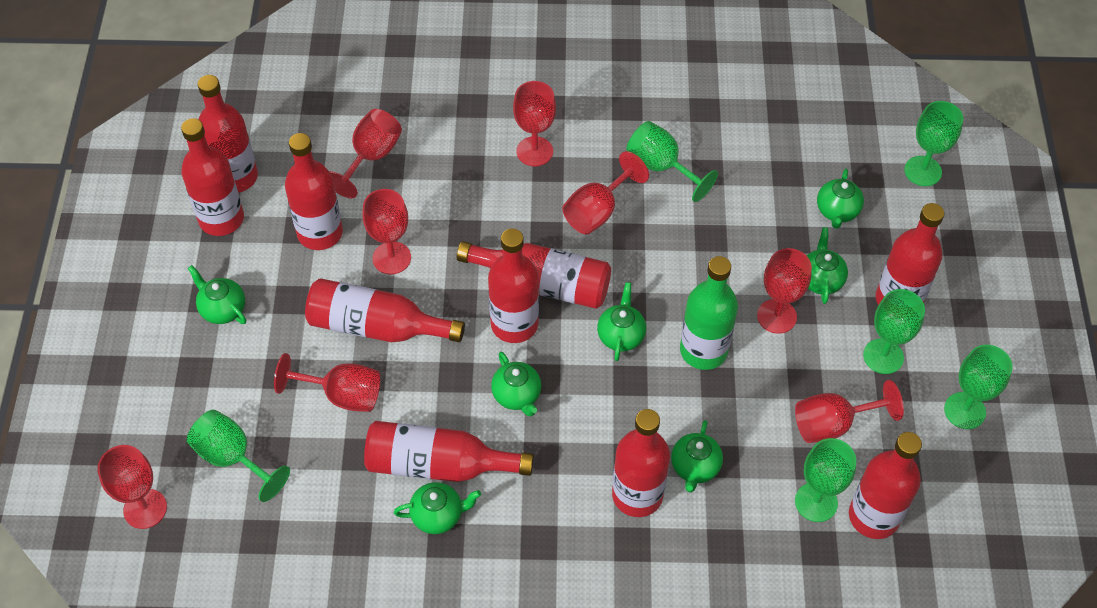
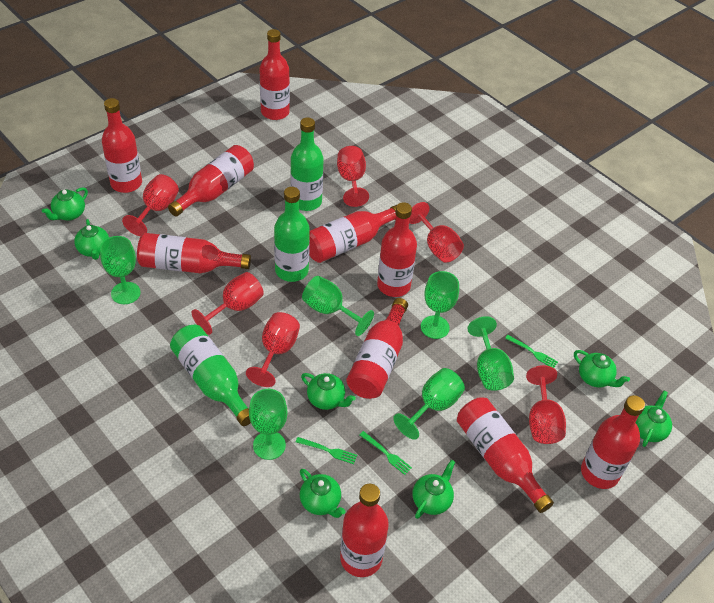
green bottle: [680,256,738,370] = 1 -> [170,325,251,426] [274,187,310,282] [290,118,324,211] = 3
green fork: none = 0 -> [296,437,357,464] [359,431,412,475] [505,335,558,368] = 3
red goblet: [97,445,167,529] [274,353,380,412] [329,109,402,198] [362,189,411,275] [513,81,556,166] [562,151,649,234] [757,248,812,334] [795,380,904,443] = 8 -> [122,174,179,236] [192,272,264,335] [246,312,300,387] [337,146,369,207] [409,202,464,263] [526,365,566,444] = 6

